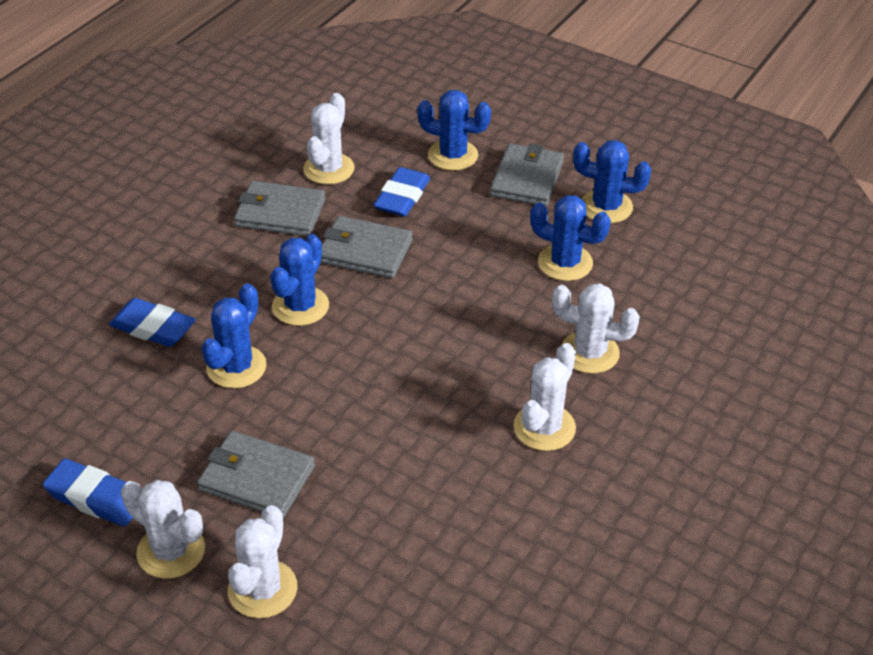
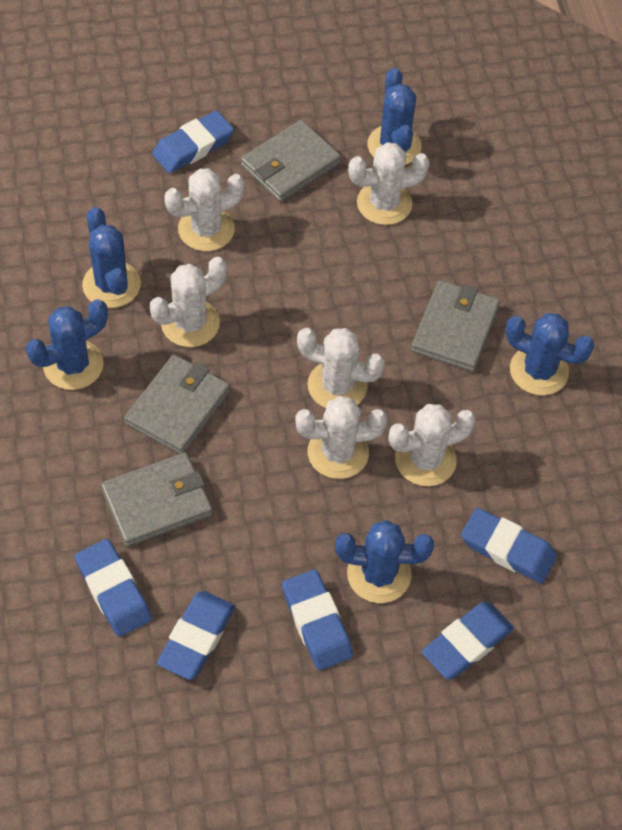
blue eraser: [43,459,133,527] [109,298,196,347] [374,167,430,216] = 3 -> [75,539,152,637] [152,110,234,173] [157,591,235,680] [282,570,353,670] [422,601,514,679] [461,508,557,584] = 6
white cactus: [121,480,205,579] [228,505,298,618] [303,93,355,185] [514,343,576,451] [552,283,640,374] = 5 -> [150,256,227,347] [164,168,245,251] [295,396,388,479] [297,328,385,408] [348,142,430,225] [388,404,476,486] = 6

